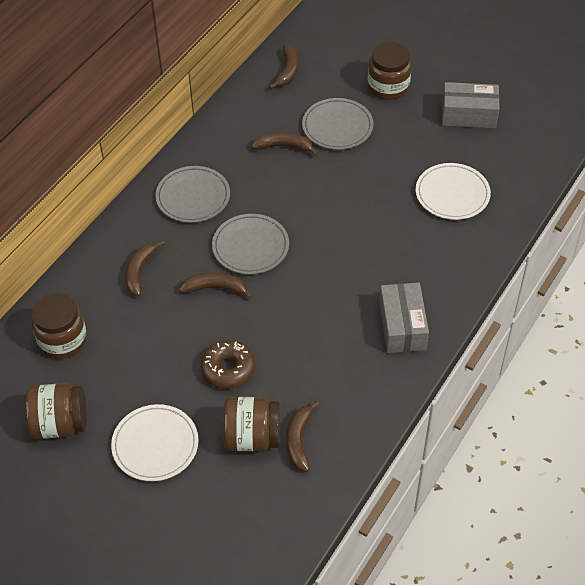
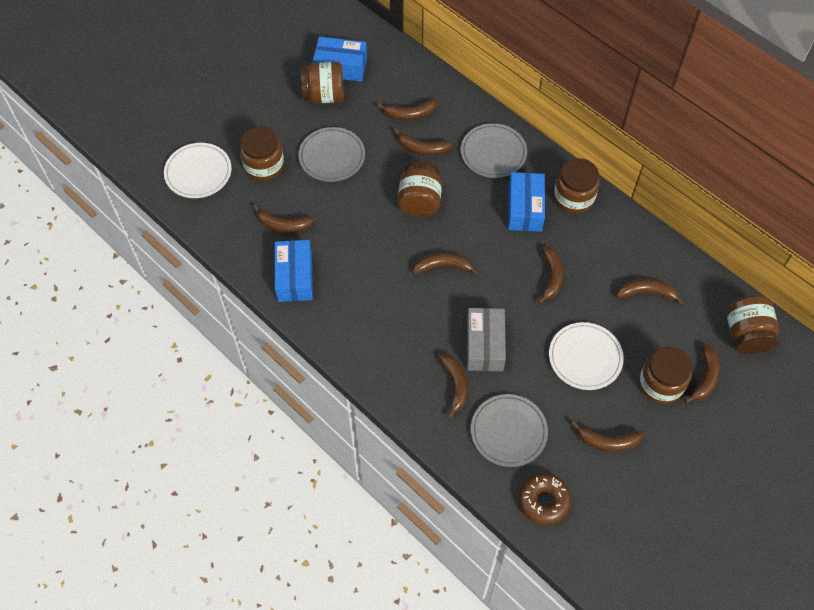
blue box: none = 0 -> [275,240,313,302] [313,37,367,82] [508,172,545,232] = 3
brown banana: [125,240,165,297] [179,272,253,299] [251,132,318,155] [269,45,299,89] [286,401,320,472] = 5 -> [253,205,315,233] [377,99,437,120] [394,128,453,155] [413,253,479,275] [438,354,468,419] [538,246,563,304] [571,421,643,452] [617,279,684,305] [684,344,720,403] = 9
brown jar: [25,383,87,439] [31,293,87,359] [223,397,280,451] [368,42,412,100] = 4 -> [240,126,284,181] [301,62,344,103] [398,161,442,217] [554,158,600,213] [639,347,692,404] [726,295,779,354] = 6
grey box: [379,283,429,353] [442,82,500,128] = 2 -> [467,308,506,371] = 1

